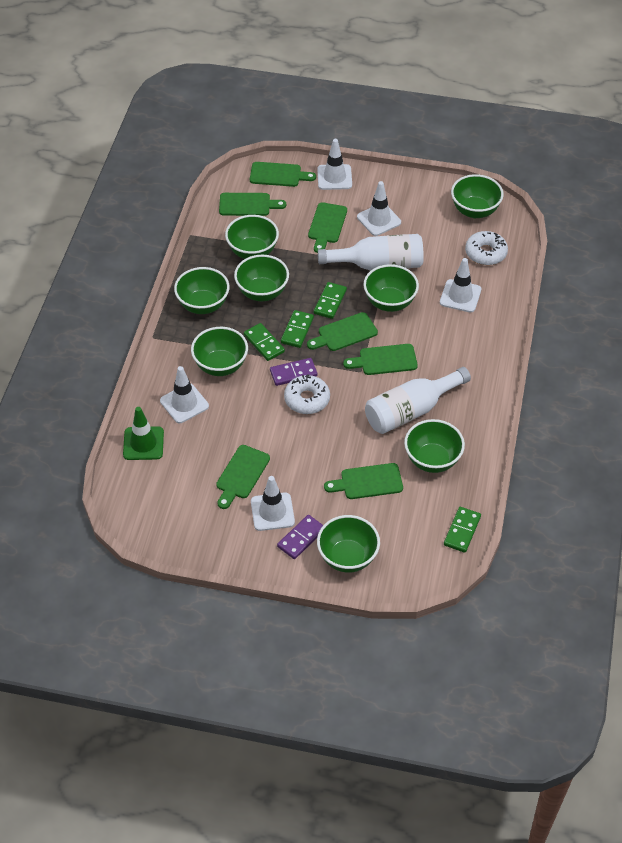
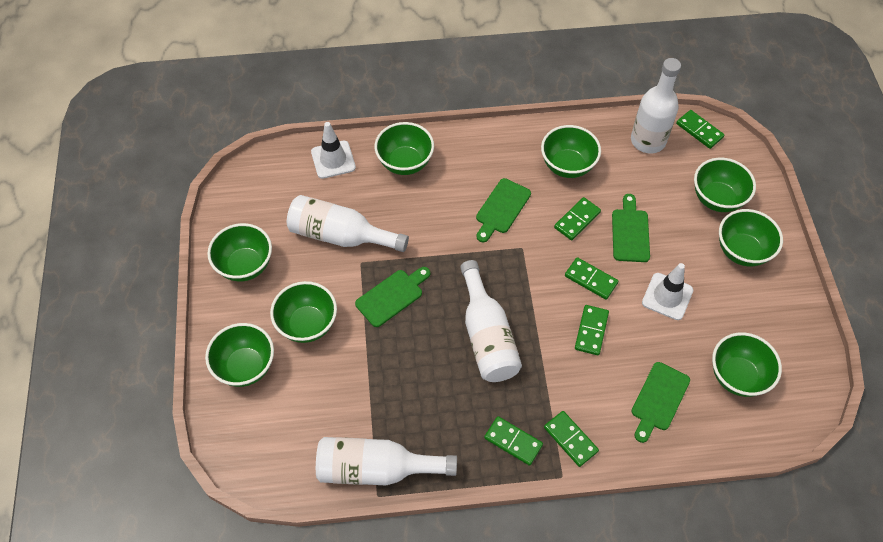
green cutting board: [216,445,270,509] [219,193,286,216] [250,162,316,187] [307,312,378,351] [308,202,347,253] [324,463,403,499] [343,344,418,375] = 7 -> [355,267,430,327] [476,178,531,242] [612,194,650,262] [631,362,690,443] = 4
green domino: [244,323,285,361] [281,310,314,348] [314,282,347,319] [444,507,481,553] = 4 -> [484,416,543,466] [544,411,599,467] [554,197,601,240] [565,257,618,300] [575,305,609,355] [676,110,724,149] = 6
green traffic cone: [123,407,164,460] = 1 -> none = 0
purple domino: [270,358,317,386] [277,515,323,559] = 2 -> none = 0
white bottle: [318,234,424,270] [365,367,471,434] = 2 -> [287,195,409,252] [316,437,457,485] [460,260,522,382] [631,58,681,153] = 4
white donut: [284,374,330,414] [465,231,508,265] = 2 -> none = 0
white traffic cone: [160,366,209,423] [251,476,295,531] [317,139,352,190] [357,181,401,236] [440,258,481,312] = 5 -> [311,122,356,179] [642,263,693,320] = 2

